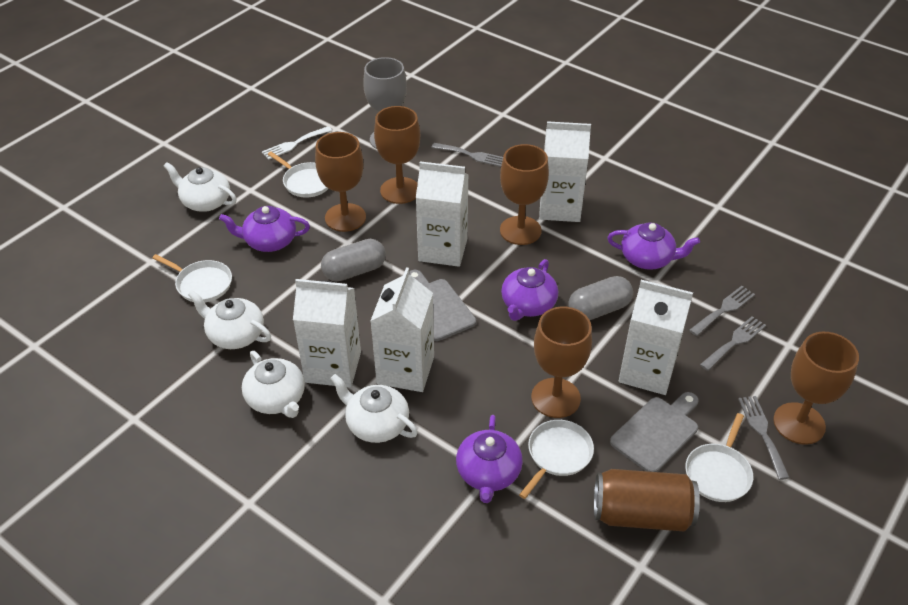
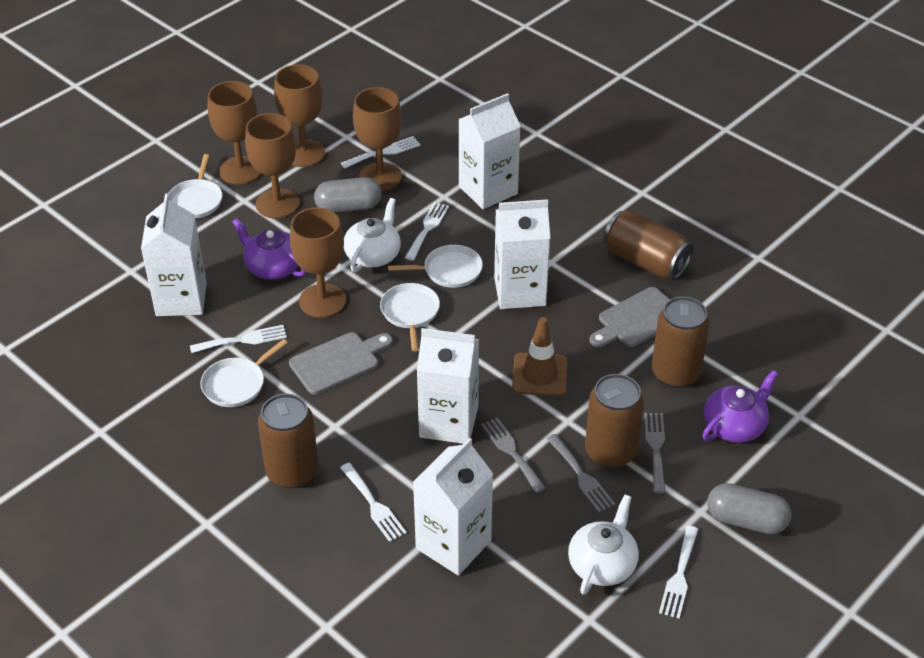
brown can: [594,469,700,531] = 1 -> [258,394,318,489] [585,374,644,468] [604,210,693,279] [651,297,710,388] = 4
brown traffic cone: none = 0 -> [512,317,568,396] = 1
grey fork: [431,143,503,167] [689,286,755,336] [700,316,766,371] [738,396,790,480] = 4 -> [481,417,546,493] [546,434,615,512] [644,413,665,493] = 3
grey goblet: [363,57,407,149] = 1 -> none = 0
purple teapot: [219,206,310,252] [456,415,523,503] [501,259,558,321] [607,222,700,270] = 4 -> [233,218,306,280] [702,370,778,443] = 2
white fork: [262,126,332,160] = 1 -> [190,325,287,353] [340,463,407,542] [341,136,421,168] [405,202,449,261] [659,526,698,619] = 5
white teapot: [164,162,237,212] [188,290,271,349] [242,351,305,418] [330,374,418,443] = 4 -> [344,198,401,272] [568,495,639,595] = 2

